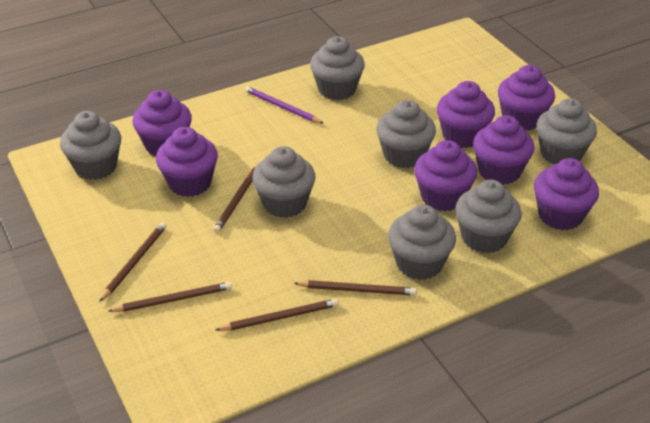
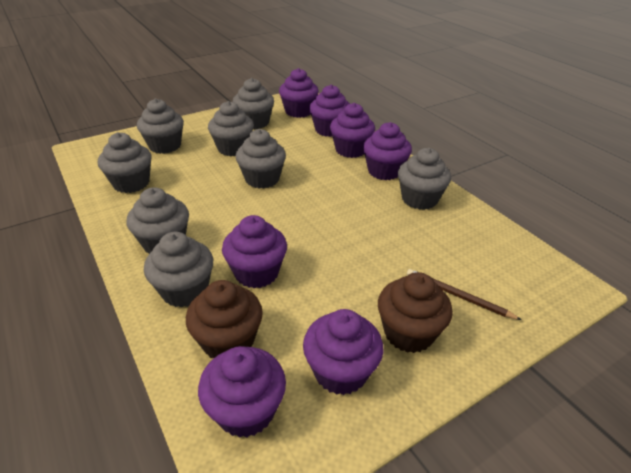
brown cupcake: none = 0 -> [186,280,263,358] [378,272,453,353] = 2
brown pencil: [99,222,167,302] [108,282,232,312] [213,163,259,233] [216,299,339,331] [294,280,417,296] = 5 -> [407,269,521,320] = 1
grey cupcake: [60,111,121,180] [252,146,315,218] [310,36,365,100] [376,100,436,168] [388,205,456,280] [455,180,522,253] [537,98,597,165] = 7 -> [98,132,152,193] [127,187,189,254] [137,98,184,154] [144,232,213,307] [208,101,254,156] [233,78,274,129] [236,129,286,189] [398,148,451,210] = 8
purple pencil: [245,86,324,124] = 1 -> none = 0

